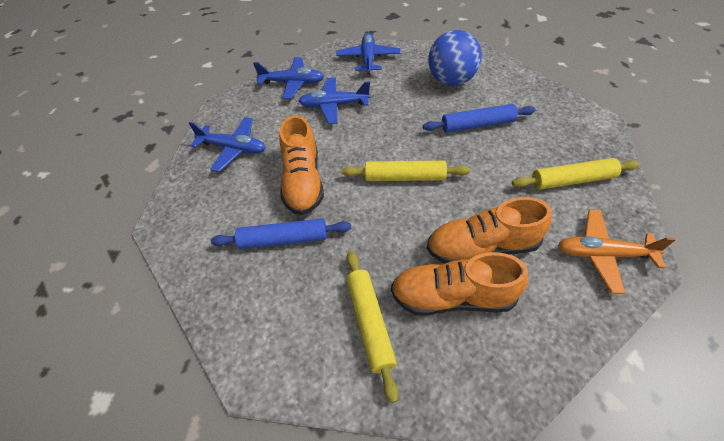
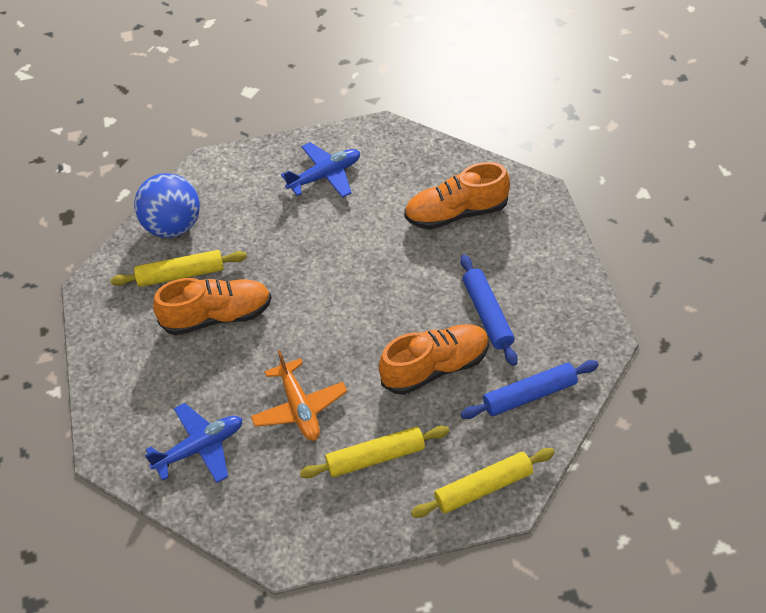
blue plane: [189,117,266,172] [253,57,324,99] [299,77,371,124] [336,33,400,74] = 4 -> [145,403,242,483] [281,142,360,198] = 2

